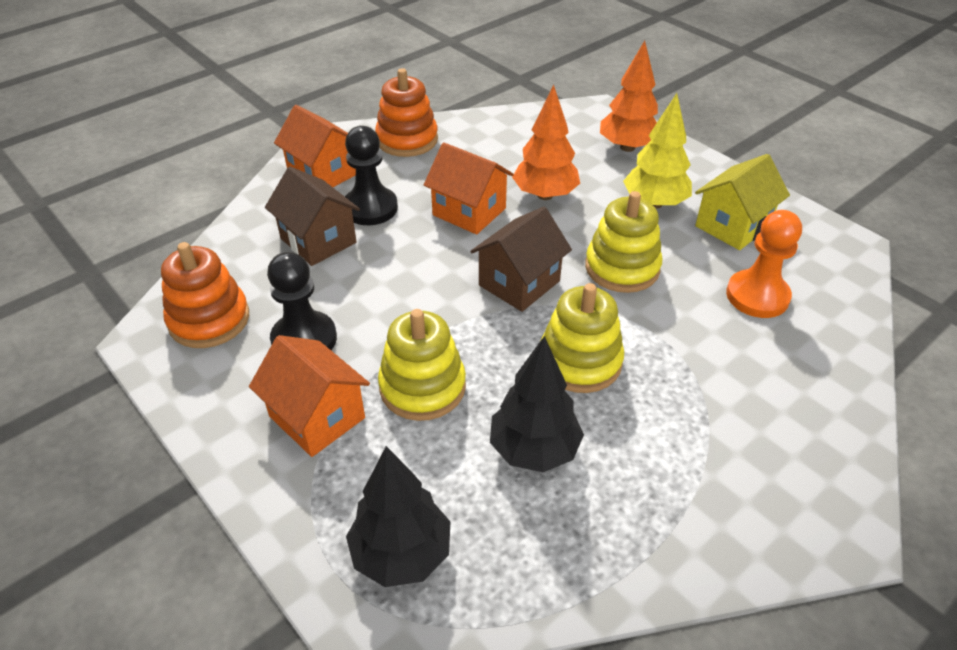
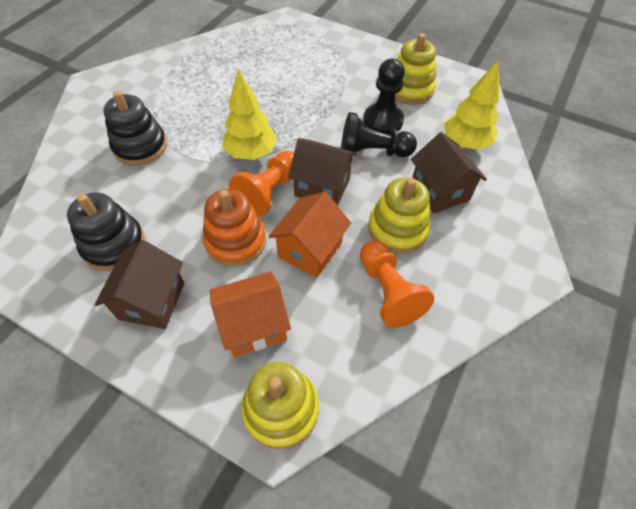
black stacking toy: none = 0 -> [67,193,145,271] [103,91,167,166] = 2
black tree: [346,446,450,587] [490,336,584,473] = 2 -> none = 0
brown house: [265,167,360,266] [470,207,572,312] = 2 -> [95,240,184,329] [288,138,357,205] [411,132,487,213] = 3
orange house: [249,335,370,457] [274,105,356,187] [424,142,514,235] = 3 -> [210,272,291,357] [268,192,351,278] = 2
orange pawn: [726,210,802,318] = 1 -> [229,150,294,217] [360,240,434,328] = 2
orange stacking toy: [161,242,249,348] [375,68,438,157] = 2 -> [203,189,266,267] = 1
orange tree: [512,85,580,200] [600,41,658,152] = 2 -> none = 0
yellow house: [695,154,790,250] = 1 -> none = 0
yellow tree: [623,93,692,209] = 1 -> [223,69,277,160] [444,60,500,150] = 2

